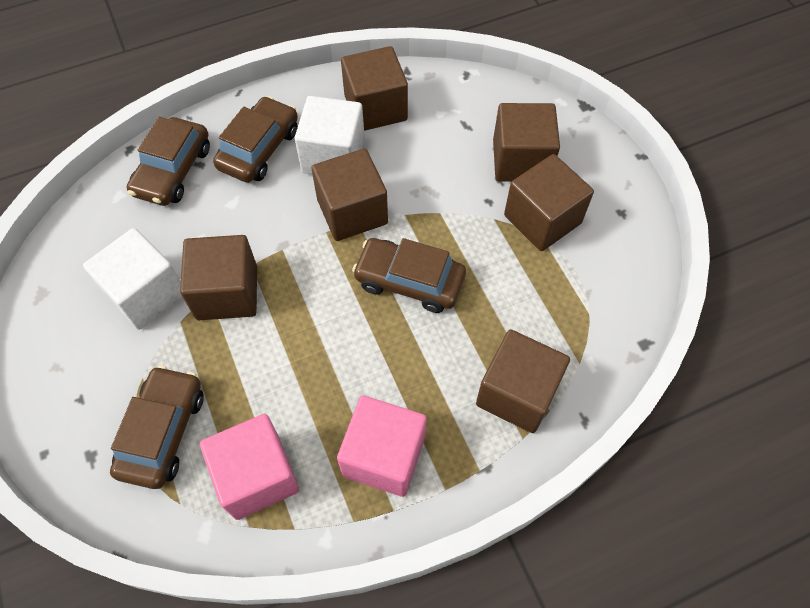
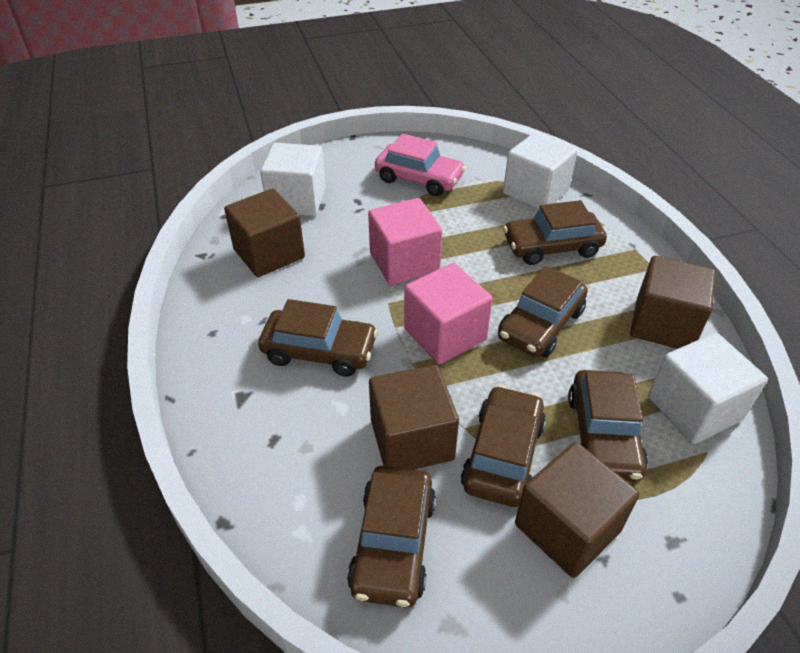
brown car: [110,365,204,489] [127,117,210,206] [213,96,298,183] [352,238,466,313] = 4 -> [258,299,378,377] [347,466,436,608] [461,385,546,507] [498,266,588,357] [503,200,607,265] [568,370,648,482] = 6
brown cube: [180,235,257,320] [311,148,388,241] [341,46,408,131] [476,329,570,433] [493,103,560,182] [504,154,594,251] = 6 -> [224,189,305,277] [369,365,459,469] [515,442,639,578] [630,256,716,349] = 4
pink car: none = 0 -> [375,134,466,196] = 1
white cube: [83,228,182,330] [295,96,365,174] = 2 -> [260,143,326,216] [503,132,578,210] [648,333,768,444] = 3

